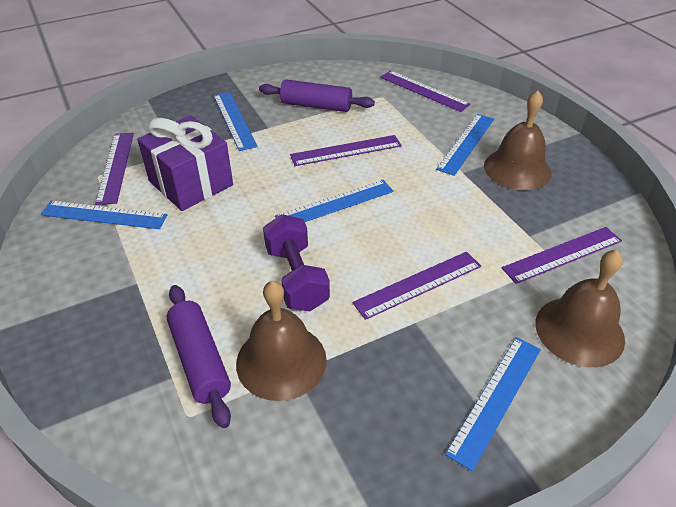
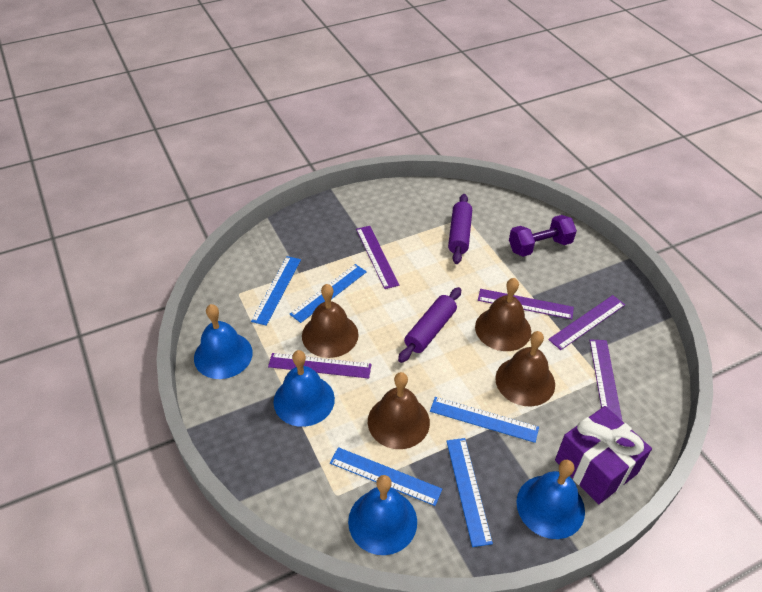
blue bell: none = 0 -> [194,304,253,379] [273,350,335,427] [348,475,417,555] [517,460,585,539] = 4
brown bell: [236,281,327,401] [484,90,552,190] [535,250,625,367] = 3 -> [302,284,358,358] [368,372,430,449] [475,278,531,351] [495,331,555,406] = 4

